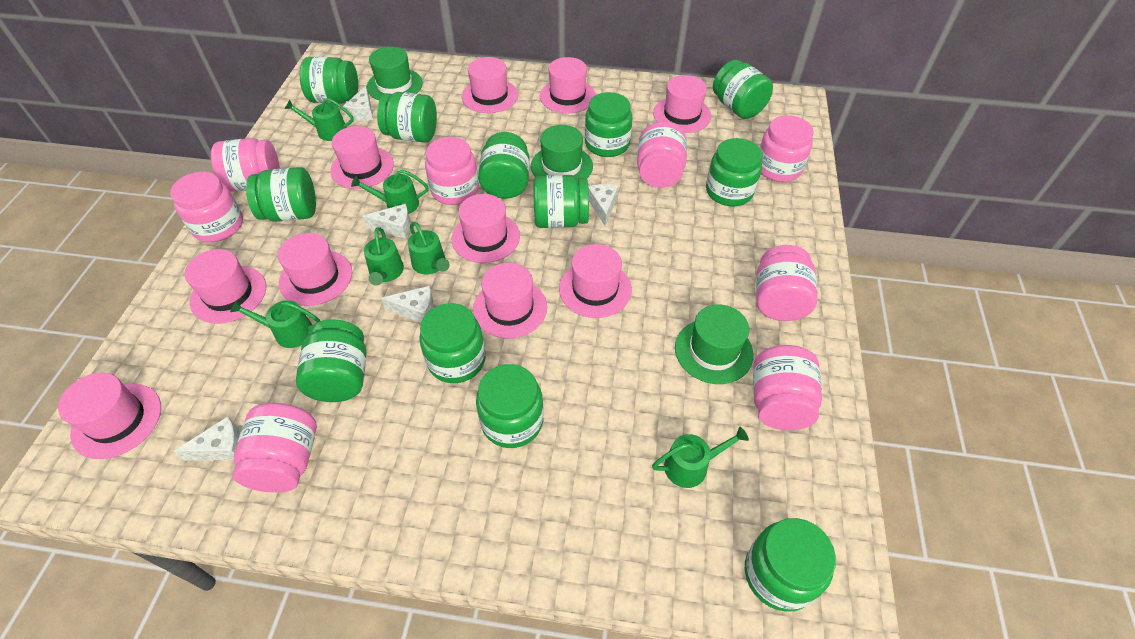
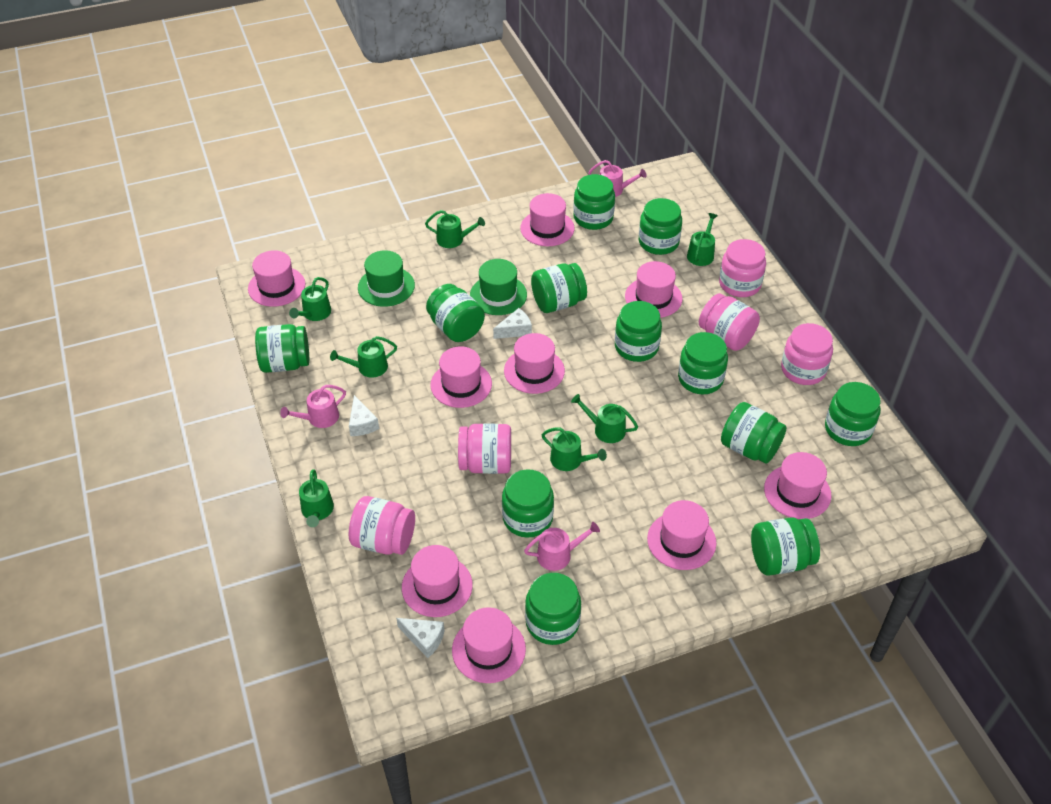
green hat: [367,47,423,100] [531,125,593,179] [675,304,753,384] = 3 -> [358,250,415,307] [470,259,527,315] = 2
green watering can: [230,300,320,348] [285,98,354,141] [351,170,429,214] [364,227,404,286] [408,222,450,274] [652,427,749,488] = 6 -> [289,277,331,321] [299,469,334,527] [330,336,397,378] [425,210,485,248] [541,427,607,471] [571,394,638,443] [687,213,718,266] = 7
pink hat: [58,373,161,459] [184,249,266,324] [278,233,352,306] [330,126,394,189] [452,194,520,263] [462,57,518,113] [473,263,547,339] [540,57,596,113] [559,244,632,318] [653,75,711,133] = 10 -> [248,250,305,307] [402,545,473,617] [430,347,492,408] [452,607,526,683] [504,333,565,394] [520,193,575,246] [625,261,683,318] [647,500,716,570] [764,452,831,519] = 9
pink jar: [170,172,243,242] [211,138,280,192] [233,403,317,493] [425,137,479,205] [637,121,687,188] [753,345,822,430] [756,245,817,321] [759,115,814,182] = 8 -> [349,496,415,555] [458,424,511,474] [699,293,760,351] [719,239,766,297] [781,323,833,385] = 5
pink watering can: none = 0 -> [280,385,346,428] [524,522,600,571] [588,160,647,197] = 3
white cheese: [174,416,240,461] [343,86,373,121] [362,204,411,238] [381,286,433,322] [588,184,618,226] = 5 -> [349,395,379,436] [396,618,444,658] [493,308,532,339] = 3

